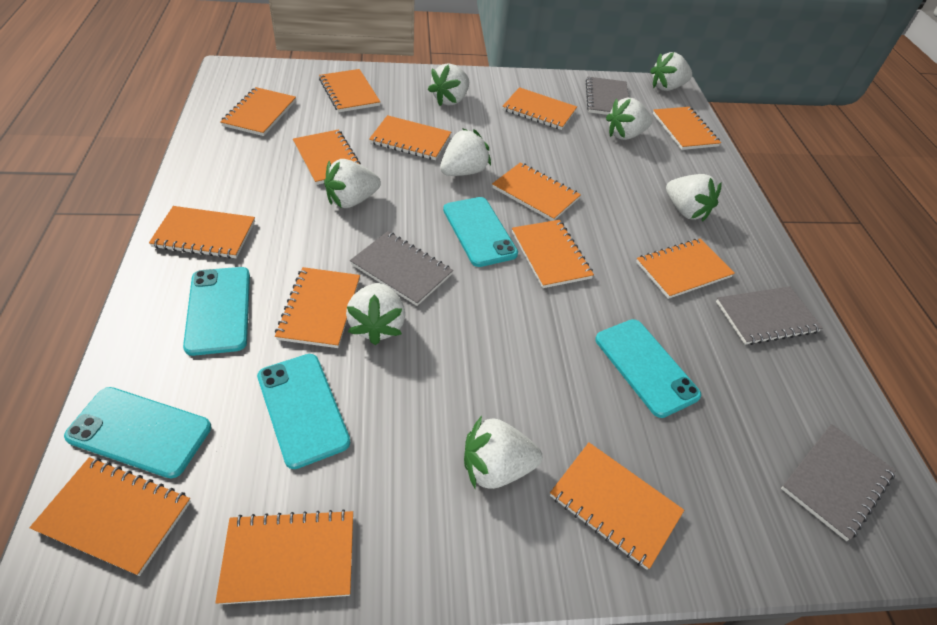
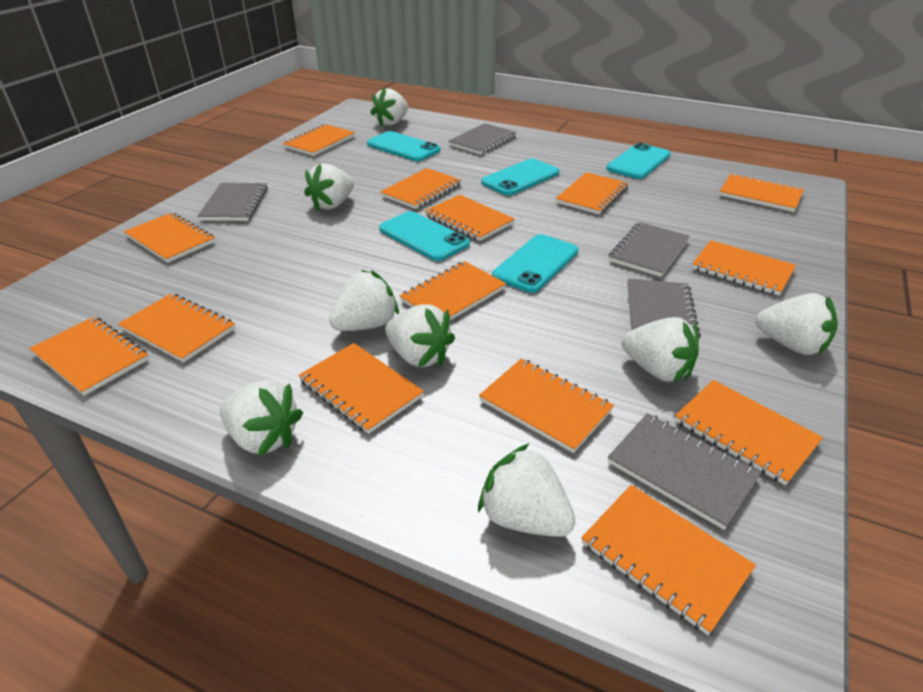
grey notebook: [350,231,453,306] [586,77,629,115] [716,286,823,345] [781,424,896,541] = 4 -> [197,183,268,221] [448,123,516,155] [608,413,761,530] [609,222,689,277] [627,279,701,340] = 5

